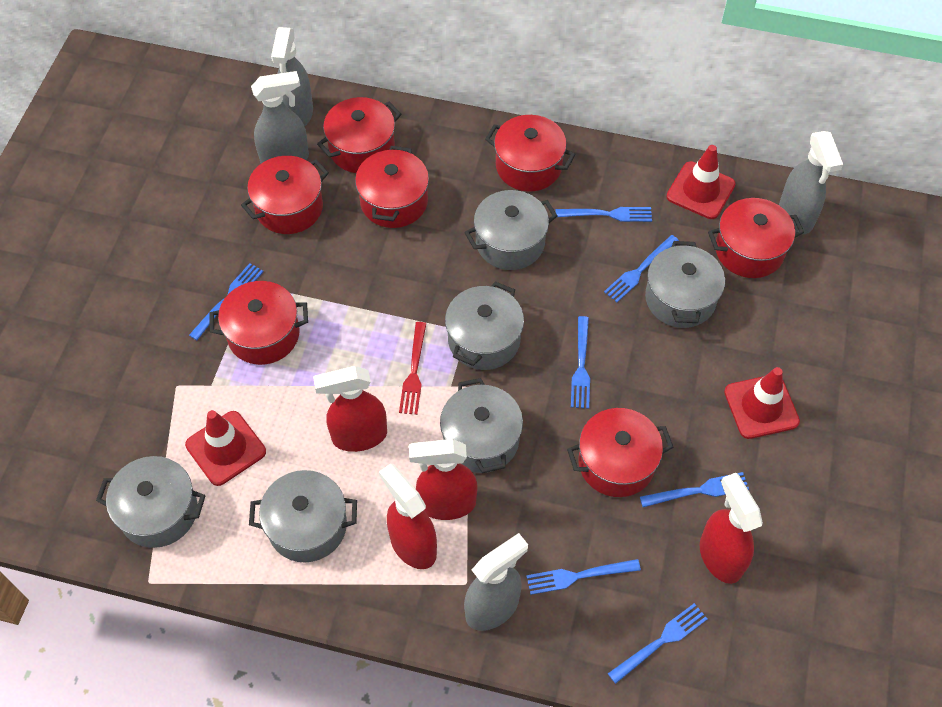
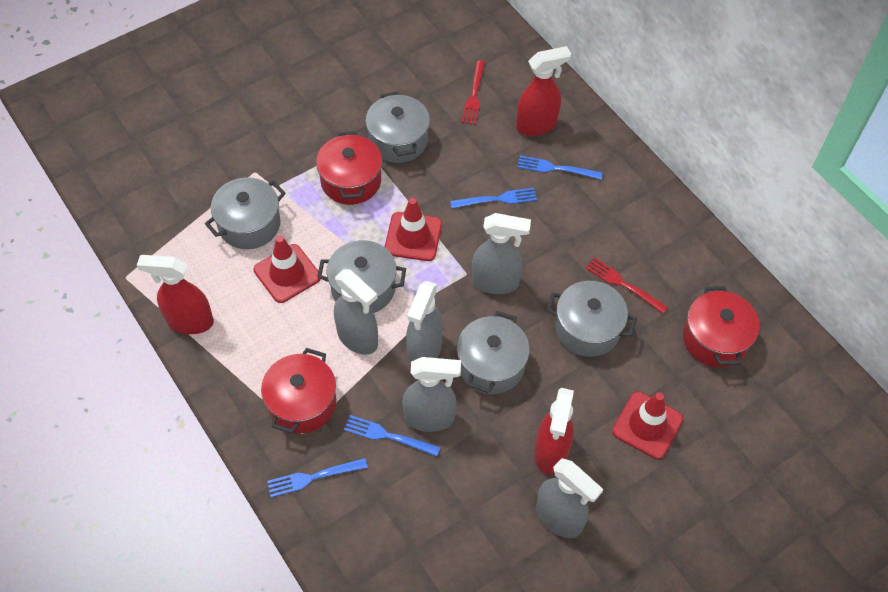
blue fork: [189,263,264,340] [526,559,641,595] [556,207,652,222] [571,316,590,409] [604,235,679,302] [608,603,707,684] [640,472,749,507] = 7 -> [267,458,368,497] [344,415,440,456] [450,188,537,208] [517,155,603,180] = 4
grey pot: [96,456,206,548] [249,470,357,562] [440,378,523,473] [445,281,524,370] [464,190,557,270] [645,241,725,328] = 6 -> [205,177,286,249] [317,240,406,313] [365,92,430,163] [457,311,530,394] [546,281,637,357] = 5
grey spray bottle: [251,71,309,163] [271,27,313,127] [464,533,528,631] [779,131,843,234] = 4 -> [334,269,378,355] [402,357,461,432] [406,281,443,365] [472,213,531,294] [536,458,604,538] = 5
red fork: [399,322,426,415] = 1 -> [462,60,485,125] [586,257,668,313] = 2
red pot: [209,281,308,365] [241,156,329,234] [317,97,401,173] [355,146,429,228] [485,115,576,192] [567,408,673,497] [708,198,804,278] = 7 -> [261,348,336,434] [316,131,382,205] [683,286,760,367] = 3
red spray bottle: [313,366,387,452] [379,463,437,569] [409,439,478,520] [700,473,763,584] = 4 -> [137,255,214,334] [516,46,571,136] [534,388,574,475] = 3

